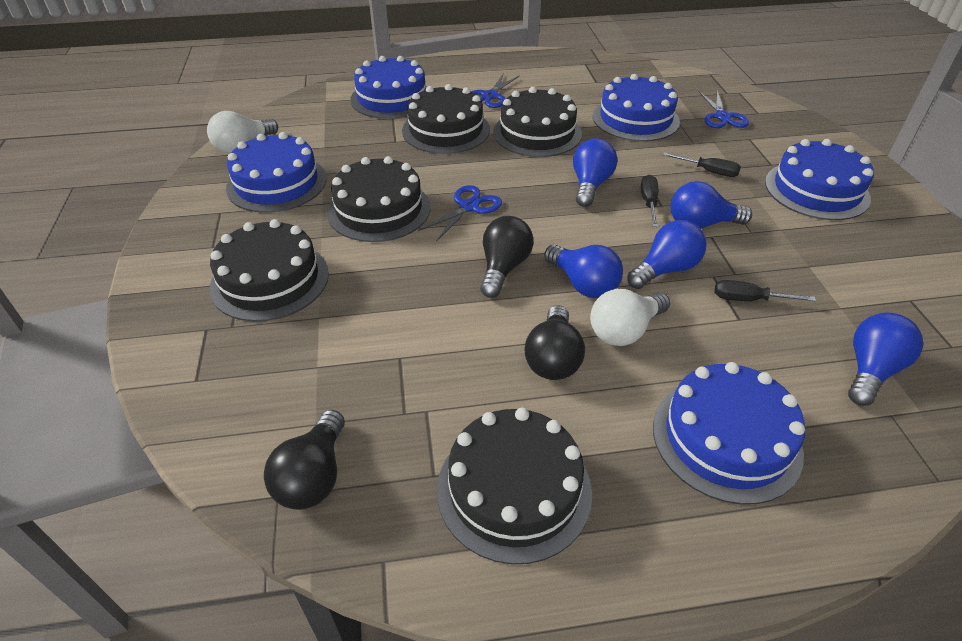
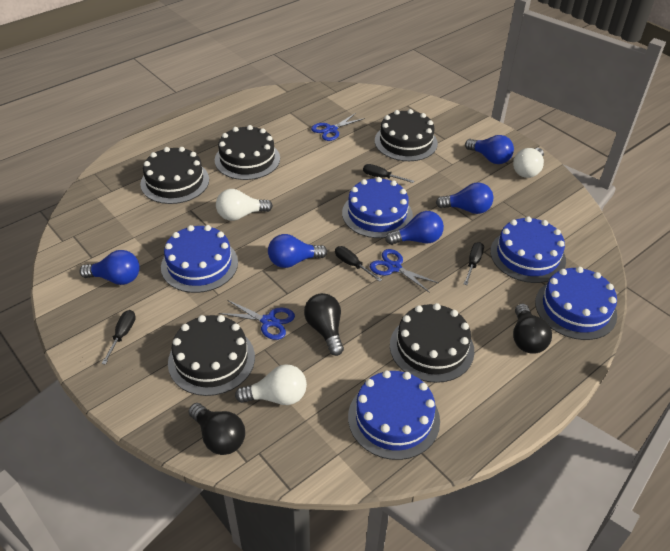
black screwdriver: [641,175,658,227] [663,152,741,177] [715,280,816,302] = 3 -> [101,310,136,365] [335,246,382,282] [363,164,414,183] [464,242,484,285] = 4
white light bulb: [207,111,278,154] [590,289,670,346] = 2 -> [216,189,273,221] [235,364,307,405] [513,148,544,178] = 3

